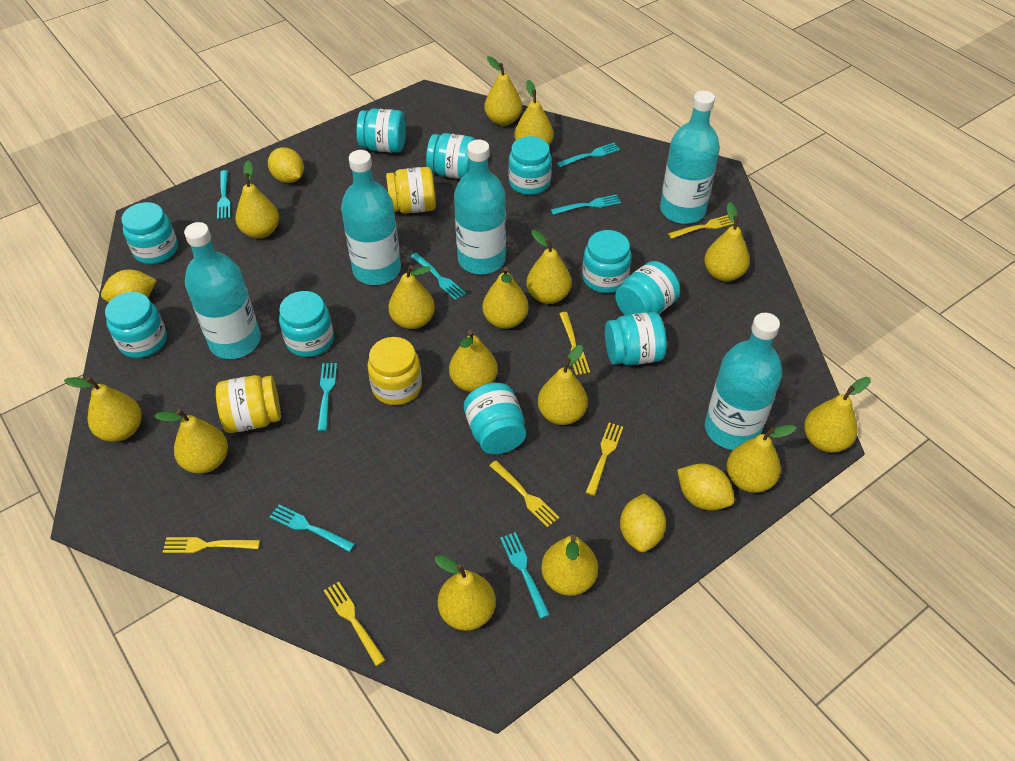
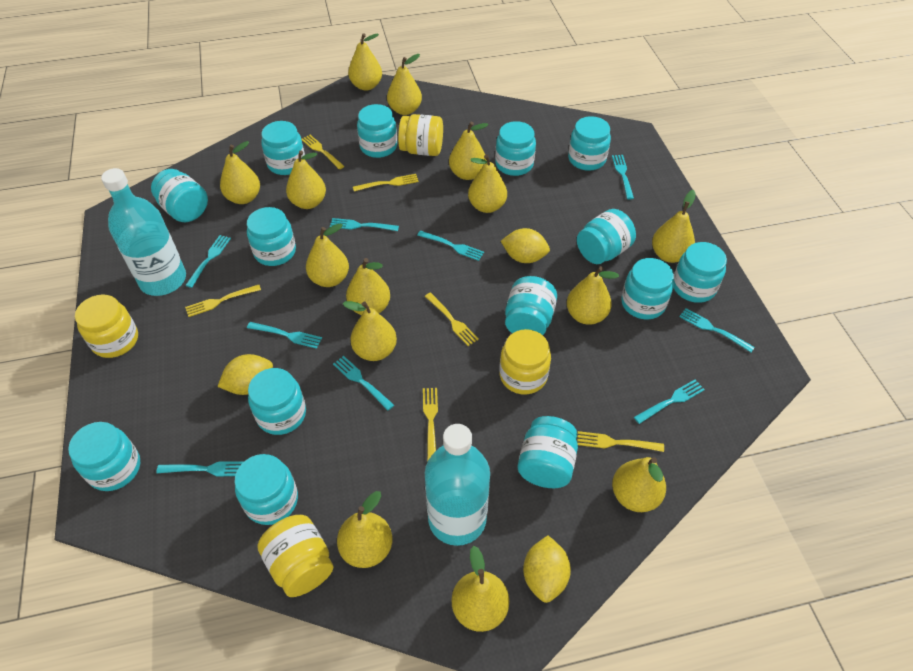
turquoise bottle: [184,222,261,359] [341,150,401,285] [454,139,506,274] [660,91,720,224] [705,313,782,450] = 5 -> [101,168,186,296] [425,424,490,546] = 2
turquoise fork: [217,170,230,219] [270,504,355,552] [318,363,337,431] [410,253,466,300] [500,532,550,619] [551,194,621,215] [557,143,620,167] = 7 -> [156,461,244,476] [185,235,231,288] [247,322,322,349] [330,218,399,231] [333,356,394,410] [417,231,484,261] [612,155,634,199] [634,380,705,424] [679,308,755,352] = 9
turquoise jar: [105,292,167,358] [122,202,178,264] [279,291,334,357] [356,108,406,153] [426,133,476,179] [464,383,526,454] [508,136,552,195] [582,230,631,293] [605,312,667,365] [615,261,680,315] = 10 -> [68,422,140,491] [151,169,208,222] [234,454,298,525] [247,207,296,266] [248,368,306,435] [261,121,305,175] [357,104,397,158] [495,121,536,176] [505,276,557,335] [518,416,578,488] [568,116,611,171] [577,209,636,264] [621,258,674,320] [673,242,727,303] = 14
yellow jar: [216,375,281,433] [367,337,422,405] [386,167,436,214] = 3 -> [75,294,138,358] [258,515,333,597] [398,114,443,156] [499,329,551,394] = 4
yellow lemon: [101,269,157,302] [268,147,304,183] [620,494,666,552] [677,463,735,510] = 4 -> [217,354,273,395] [501,228,550,263] [523,535,571,603] = 3
yellow pear: [64,377,142,442] [154,409,228,474] [235,160,279,239] [388,265,435,329] [434,555,496,631] [449,330,498,392] [482,267,529,329] [484,56,522,126] [514,80,553,145] [526,230,572,304] [538,345,588,425] [541,535,598,596] [704,202,750,282] [726,425,797,493] [804,377,871,453] = 15 -> [220,141,260,204] [286,151,326,209] [306,224,349,287] [337,491,392,568] [343,301,397,361] [346,258,390,315] [348,33,382,91] [387,54,422,115] [449,122,488,180] [452,546,509,632] [468,155,507,213] [567,266,619,325] [612,457,666,512] [652,190,696,263] = 14

